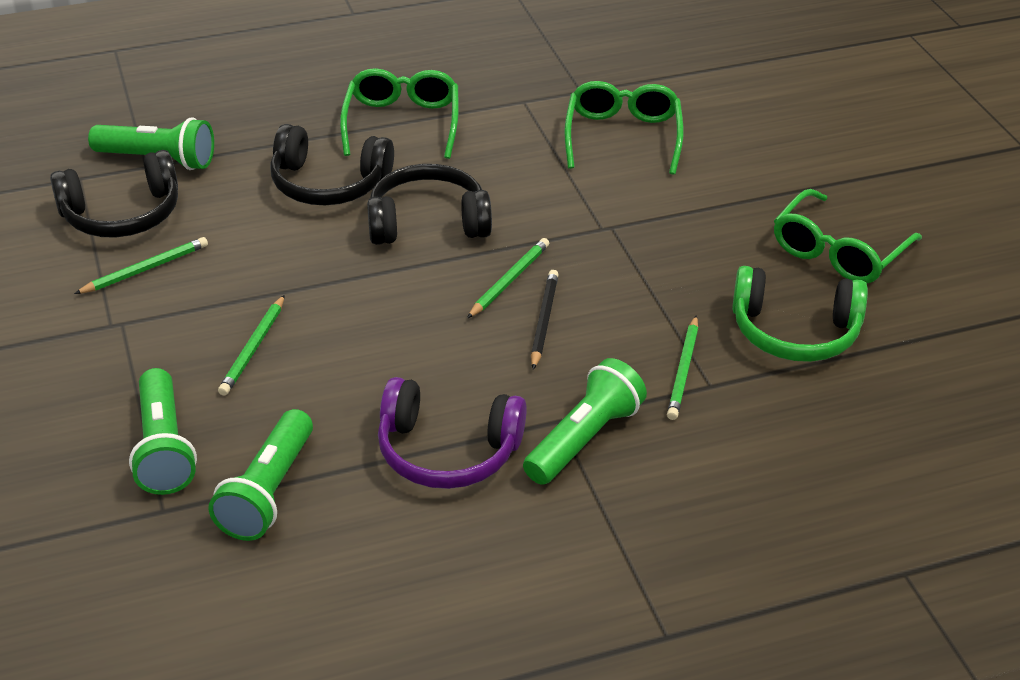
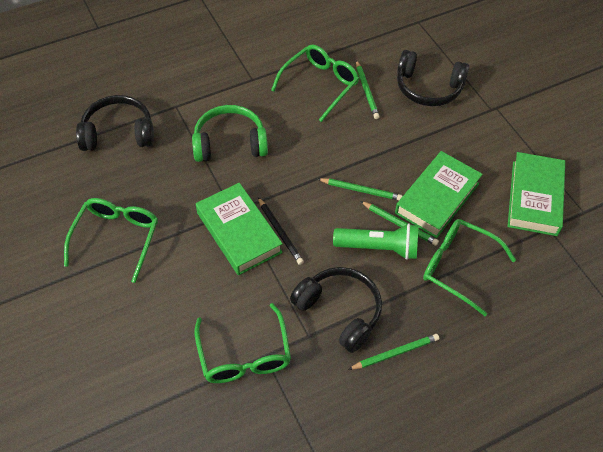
green book: none = 0 -> [196,183,283,275] [395,151,483,238] [508,152,565,236] = 3
green flashlight: [88,118,214,170] [129,368,197,495] [208,409,313,541] [523,358,647,485] = 4 -> [333,224,418,260] = 1
green glasses: [340,68,459,159] [565,81,683,175] [774,189,922,283] = 3 -> [64,198,158,283] [194,303,291,383] [271,44,359,122] [423,219,516,316] = 4
purple headphones: [378,377,527,489] = 1 -> none = 0

